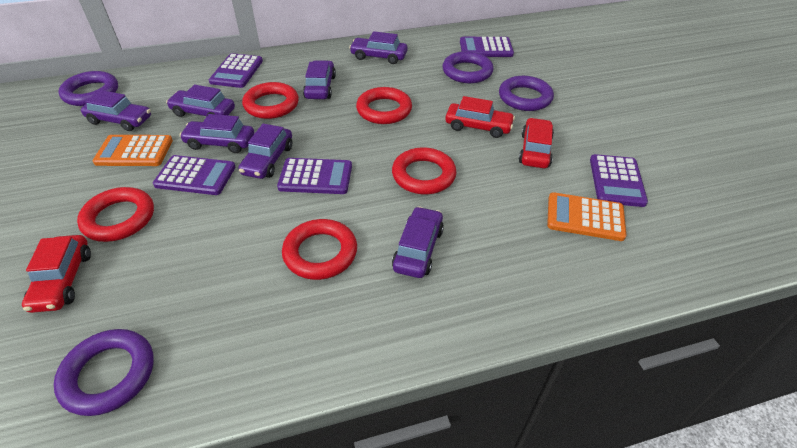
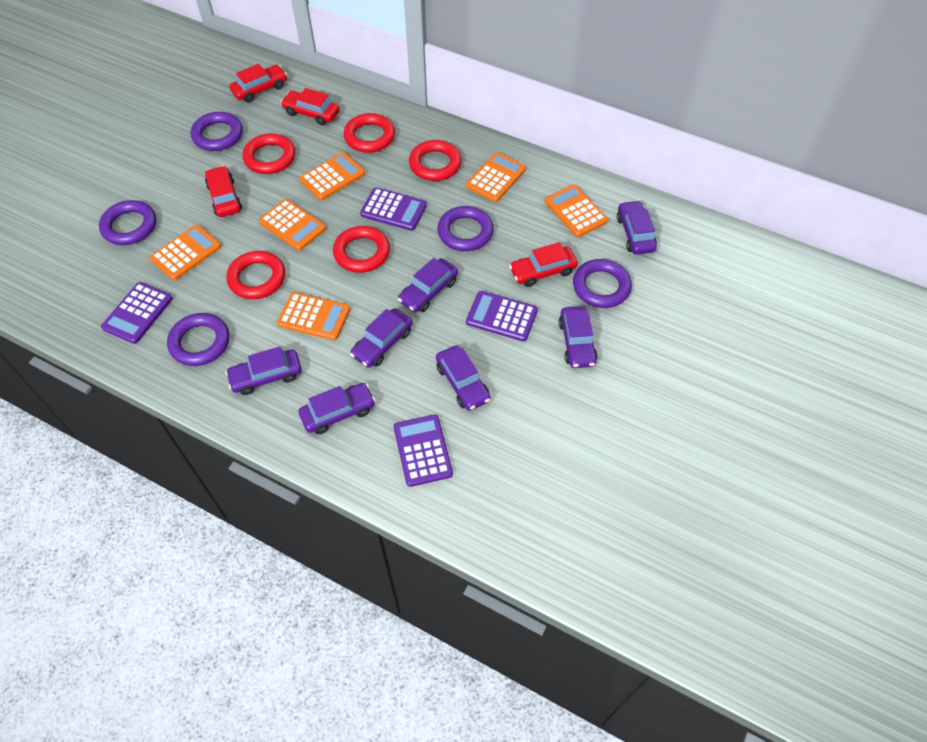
orange calculator: [93,135,173,166] [547,192,626,241] = 2 -> [150,225,221,280] [259,199,326,251] [277,292,350,340] [299,152,365,200] [466,152,526,202] [545,184,608,237] = 6
purple calculator: [153,155,235,195] [209,53,263,88] [277,158,352,194] [460,37,514,57] [590,154,648,207] = 5 -> [101,282,173,344] [360,187,427,231] [394,415,453,487] [466,291,538,341] = 4
purple ring: [54,329,154,416] [59,71,118,106] [443,51,494,83] [499,76,554,111] = 4 -> [99,200,156,245] [167,313,229,366] [191,112,243,151] [438,206,494,251] [573,259,632,308] = 5
red car: [22,235,91,313] [445,96,515,138] [519,118,554,168] = 3 -> [205,166,242,217] [229,64,287,102] [281,88,340,126] [509,242,578,287] = 4

